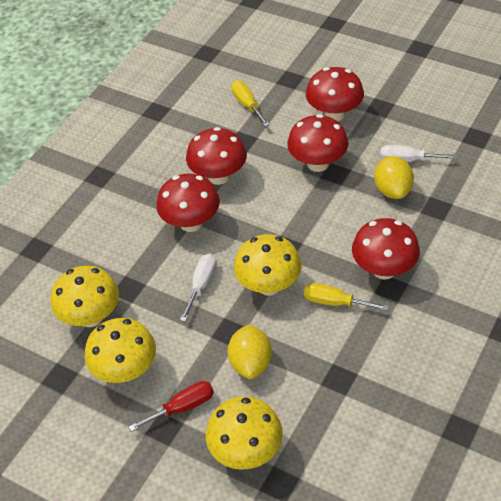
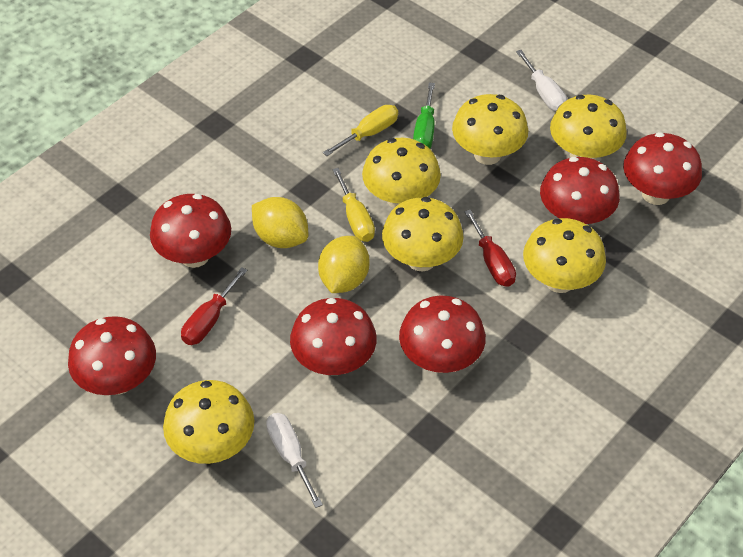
green screwdriver: none = 0 -> [413,83,435,148] = 1
red mushroom: [156,174,220,232] [186,127,247,185] [287,114,348,172] [306,67,364,121] [352,218,420,280] = 5 -> [68,316,156,395] [150,194,231,268] [290,298,377,375] [399,296,486,373] [540,157,620,225] [623,132,702,205] = 6
red screwdriver: [129,381,214,432] = 1 -> [181,267,247,345] [464,210,516,287] = 2
yellow mushroom: [51,266,119,327] [85,318,156,383] [206,396,283,470] [234,234,301,296] = 4 -> [163,380,254,464] [362,138,441,208] [382,197,464,272] [452,94,528,165] [523,218,606,293] [550,95,627,160] = 6

